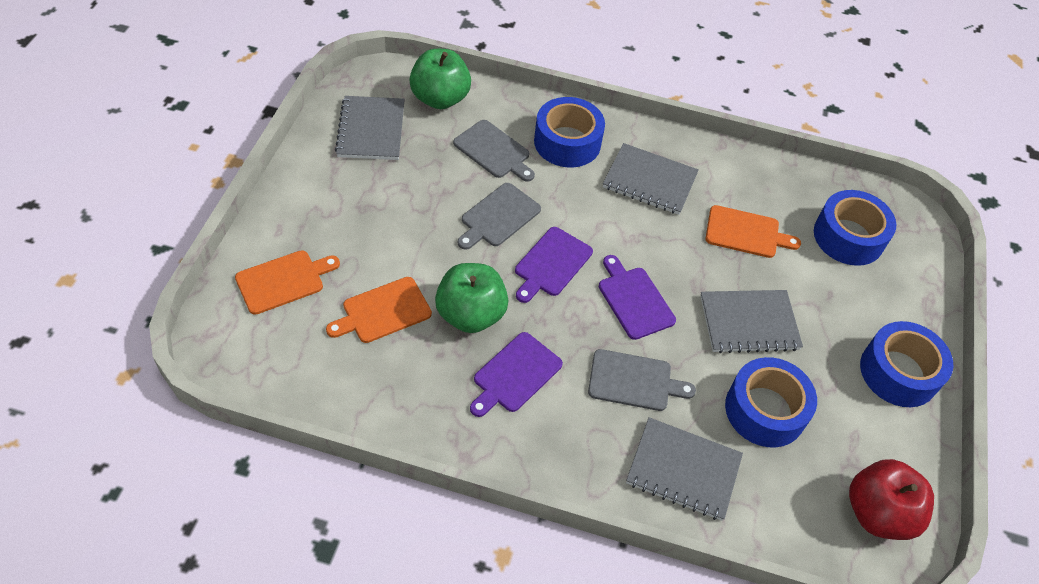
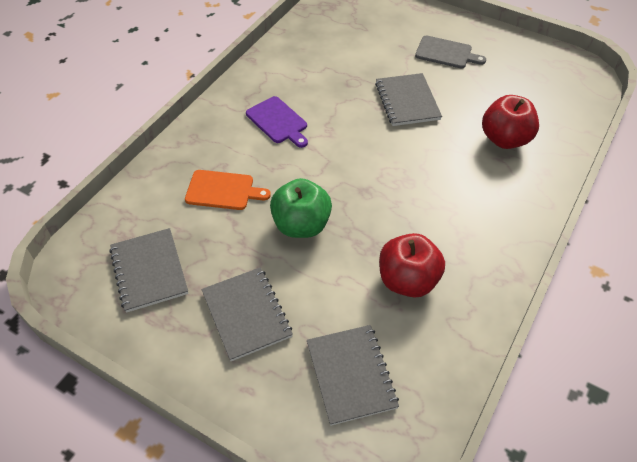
blue tape: [534,97,605,167] [725,357,817,447] [814,190,896,266] [860,321,953,407] = 4 -> none = 0
green apple: [409,49,471,109] [435,263,508,333] = 2 -> [270,178,332,238] = 1
grey cutting board: [453,120,535,182] [458,183,541,250] [588,349,696,411] = 3 -> [415,35,486,68] = 1
orange cutting board: [235,250,340,315] [326,277,432,343] [705,205,801,258] = 3 -> [185,170,271,210] = 1
purple cutting board: [470,332,563,417] [515,227,593,303] [599,255,676,340] = 3 -> [246,96,308,148] = 1
red apple: [849,459,934,540] = 1 -> [379,233,445,297] [482,95,539,149] = 2

